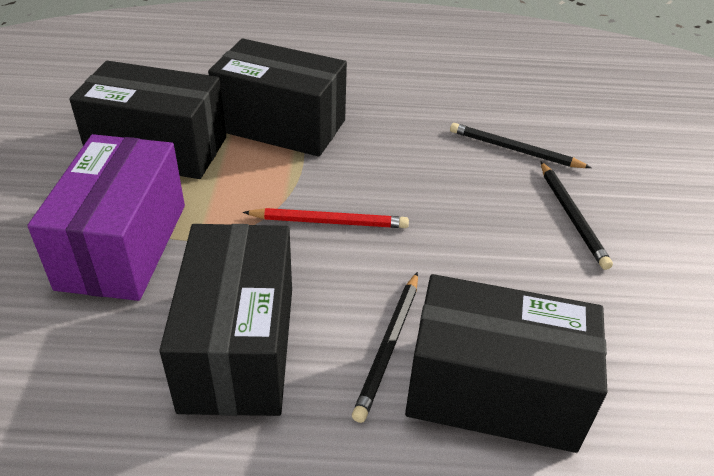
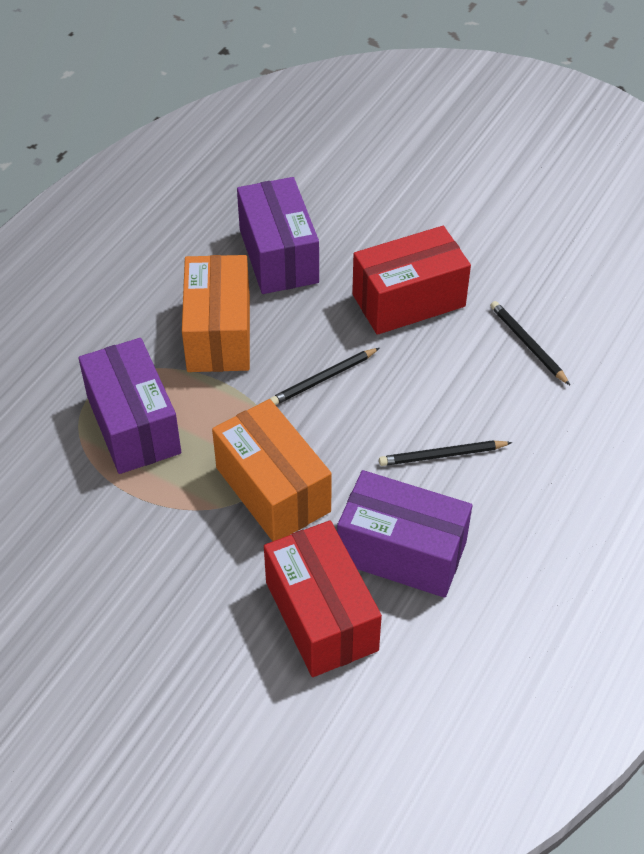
black box: [69,61,226,179] [159,224,292,416] [208,39,347,157] [405,274,607,453] = 4 -> none = 0
orange box: none = 0 -> [182,255,250,372] [212,399,332,541] = 2
purple box: [27,134,185,301] = 1 -> [78,338,181,474] [237,177,319,294] [337,470,472,598] = 3
red box: none = 0 -> [264,520,382,677] [352,226,471,335] = 2
red pencil: [243,208,409,228] = 1 -> none = 0

